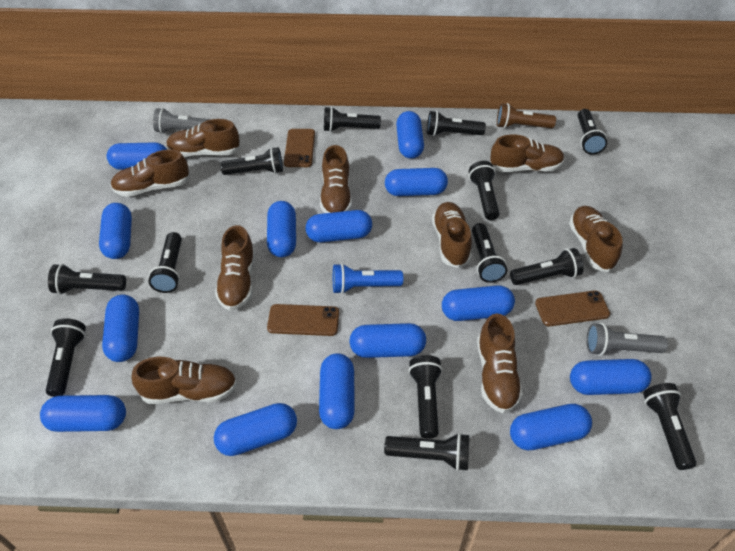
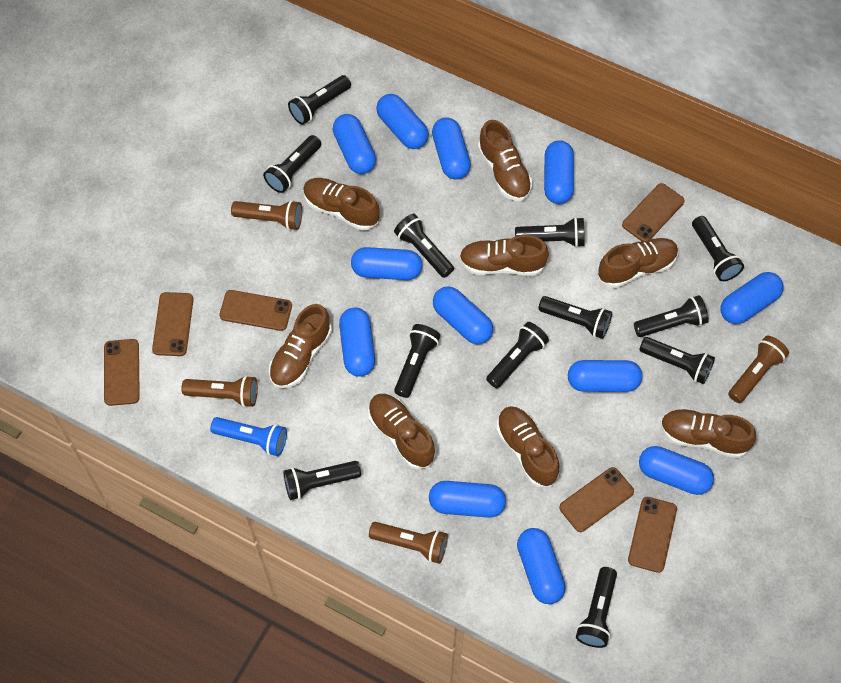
black flashlight: [46,318,86,397] [48,264,126,295] [148,232,182,293] [220,147,283,175] [324,107,381,132] [384,433,469,471] [408,355,442,439] [427,111,486,136] [469,161,500,220] [472,223,507,283] [510,248,584,285] [578,109,607,155] [643,383,697,470] = 13 -> [263,135,321,193] [283,461,361,500] [288,75,351,125] [394,214,454,278] [394,324,440,398] [486,322,549,388] [515,217,585,247] [538,296,612,339] [576,567,617,648] [634,295,709,337] [639,337,715,384] [692,216,744,281] = 12
blue capsule: [40,395,126,432] [99,203,132,259] [102,295,139,362] [107,142,167,170] [214,403,297,456] [267,201,296,257] [306,210,372,242] [319,353,355,429] [349,323,426,358] [385,168,448,196] [396,111,424,159] [442,285,515,321] [510,404,592,450] [570,359,652,395] = 14 -> [333,114,376,174] [339,308,375,377] [351,247,422,280] [376,94,429,149] [429,481,506,518] [432,117,471,180] [433,286,493,344] [517,528,566,604] [544,140,574,204] [568,360,642,392] [639,446,714,495] [720,272,784,324] = 12
brown flashlight: [497,103,556,128] = 1 -> [182,375,258,407] [231,200,302,230] [369,522,448,564] [728,336,789,403] = 4
brown phone: [267,304,339,336] [284,129,315,167] [535,290,610,326] = 3 -> [104,339,140,406] [152,292,194,356] [219,290,292,331] [559,467,634,532] [622,183,685,242] [628,497,677,573] = 6
brown shoe: [110,150,190,197] [132,357,237,404] [166,119,240,157] [215,225,255,311] [320,145,352,213] [432,202,472,268] [477,313,523,413] [490,135,565,172] [569,206,623,272] = 9 -> [269,304,332,388] [303,178,380,231] [368,394,436,469] [459,235,549,276] [478,120,532,201] [496,406,560,487] [598,238,678,288] [660,409,756,458] = 8
grey flashlight: [153,108,212,133] [586,323,668,356] = 2 -> none = 0

